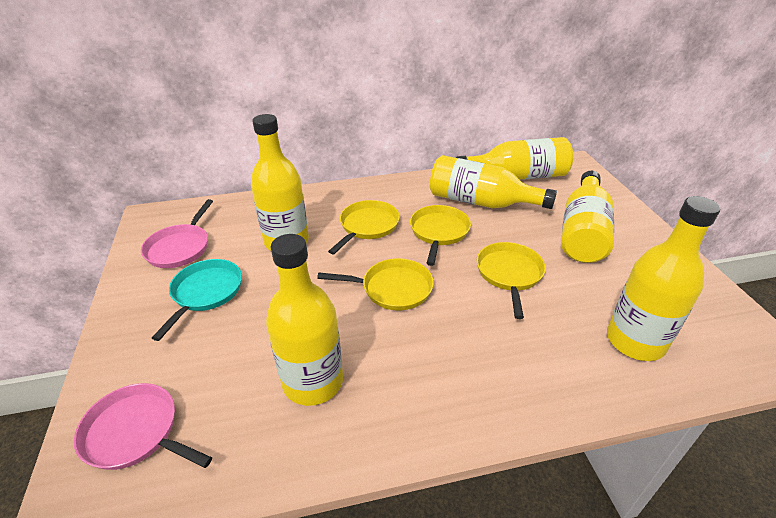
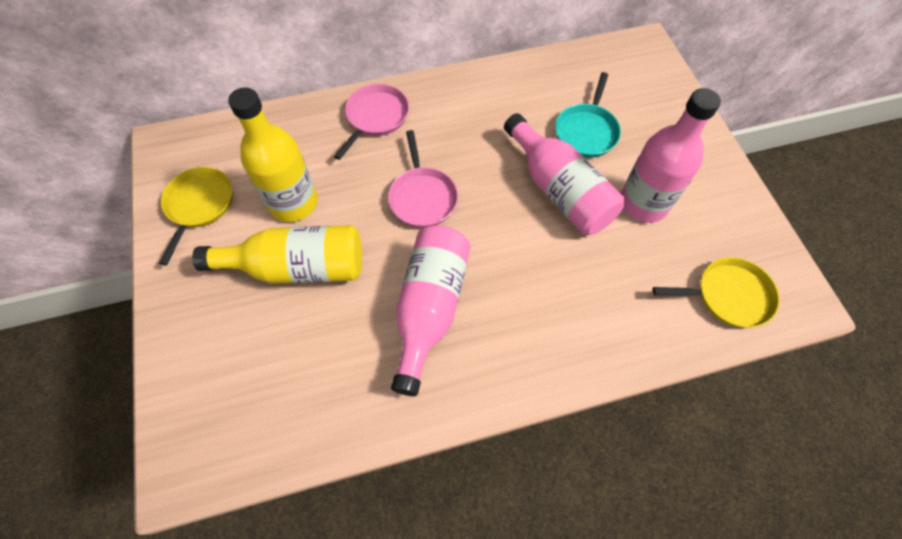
pink bottle: none = 0 -> [391,225,471,396] [504,113,625,235] [621,88,721,223] = 3
yellow bottle: [251,114,309,251] [266,234,343,406] [430,155,557,209] [456,137,573,180] [561,171,614,263] [607,196,720,361] = 6 -> [192,225,362,284] [228,87,318,222] = 2
yellow pan: [317,258,434,311] [328,200,400,254] [410,205,471,266] [477,242,546,319] = 4 -> [159,167,233,266] [653,257,780,328] = 2

